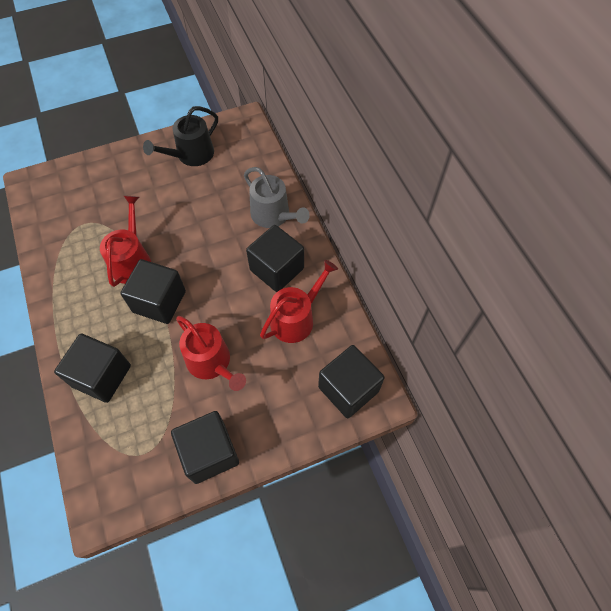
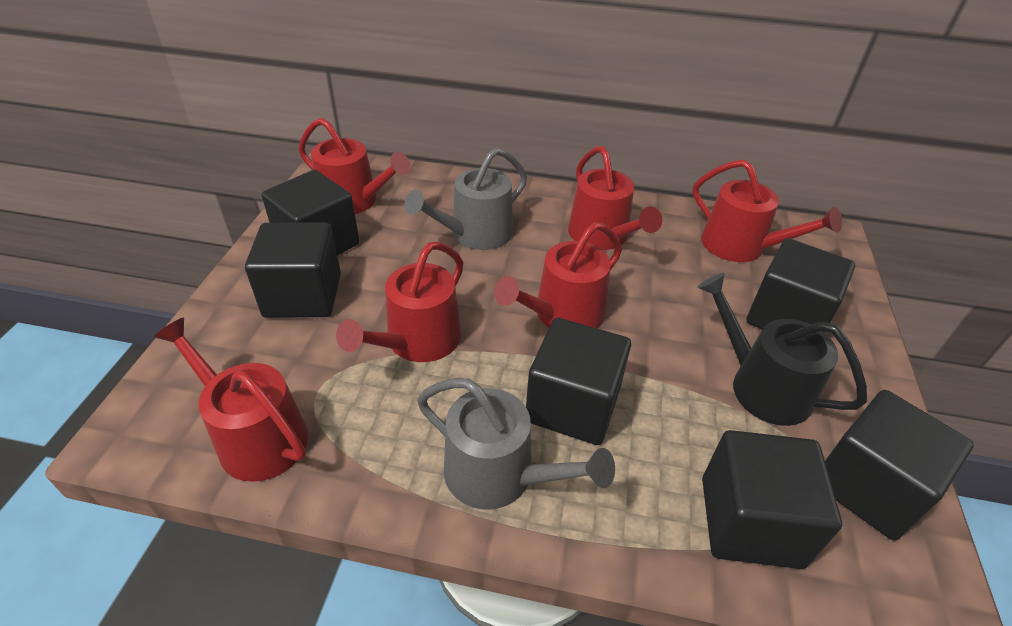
black cube: [54,334,131,403] [120,259,186,324] [171,411,239,484] [246,225,304,292] [318,345,385,418] = 5 -> [245,223,341,318] [262,170,359,255] [526,318,631,445] [702,430,842,569] [747,238,855,333] [825,390,974,540] = 6
grey watering can: [244,167,310,228] = 1 -> [405,148,527,250] [417,378,615,510] = 2
red watering can: [100,196,151,287] [176,316,246,391] [260,260,338,343] = 3 -> [154,318,308,482] [298,118,411,214] [336,242,463,362] [494,222,622,328] [568,146,662,250] [693,160,842,262] = 6

